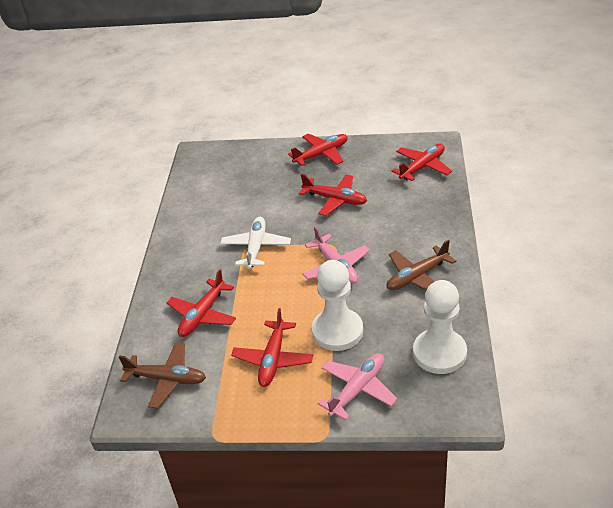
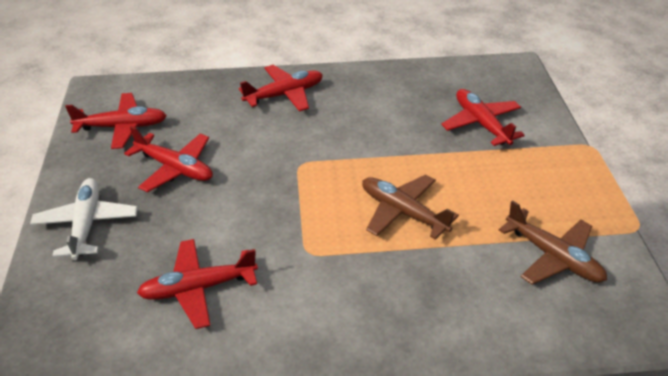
pink plane: [302,226,370,284] [318,353,398,420] = 2 -> none = 0
white pawn: [312,260,363,351] [413,280,467,374] = 2 -> none = 0

